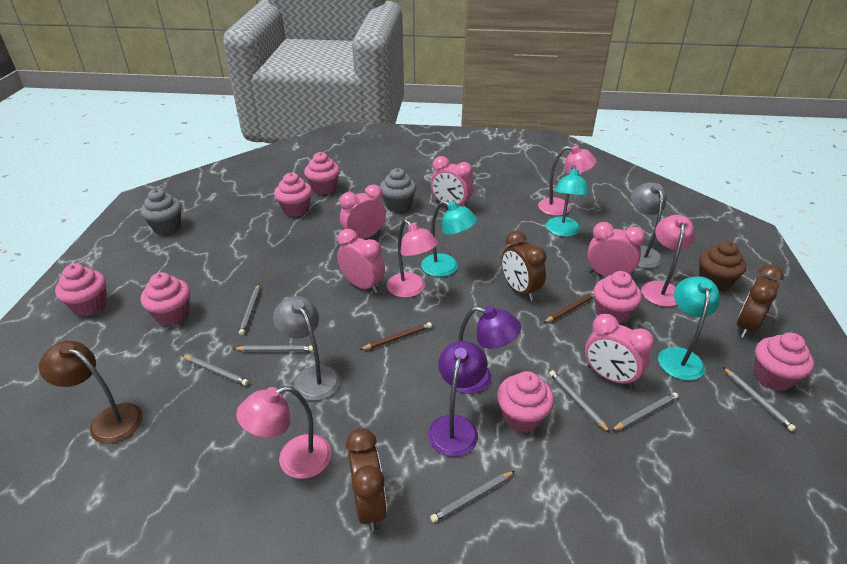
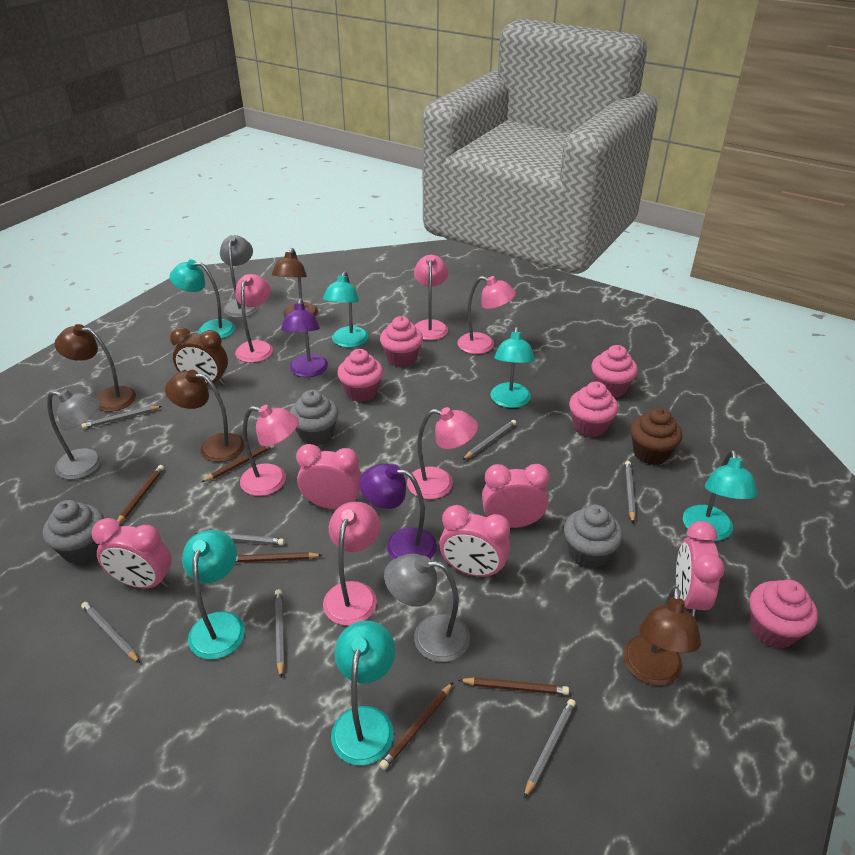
brown clock: [346,428,387,531] [501,231,546,301] [737,264,784,338] = 3 -> [170,327,228,385] = 1
brown lamp: [39,341,143,443] = 1 -> [54,324,136,412] [165,370,245,462] [272,248,318,317] [623,586,701,686] = 4
brown pencil: [360,322,432,350] [544,292,594,323] = 2 -> [117,465,164,524] [202,445,275,482] [235,552,322,563] [379,682,453,770] [459,677,569,695] = 5
grey cupcake: [141,189,182,235] [380,168,416,212] = 2 -> [43,500,104,564] [290,390,339,446] [564,505,623,569] = 3
grey lamp: [273,296,340,401] [631,182,666,268] = 2 -> [47,390,102,480] [220,235,258,318] [384,554,470,662] = 3
pink cupcake: [55,264,107,316] [141,272,190,326] [274,172,312,217] [304,152,340,195] [497,371,554,433] [594,271,642,324] [754,333,814,391] = 7 -> [337,349,383,402] [380,316,423,367] [569,382,618,437] [591,345,638,398] [750,580,818,648] = 5
pink lamp: [236,386,332,479] [387,220,438,298] [538,145,597,216] [641,215,695,307] = 4 -> [235,274,273,363] [240,405,299,496] [323,502,380,626] [407,407,478,499] [414,255,448,340] [457,276,516,354] = 6
turquoise lamp: [421,201,477,277] [546,165,589,237] [658,276,720,381] = 3 -> [169,260,235,339] [182,530,245,659] [323,271,369,348] [331,621,395,765] [490,326,535,408] [683,450,758,541] = 6

